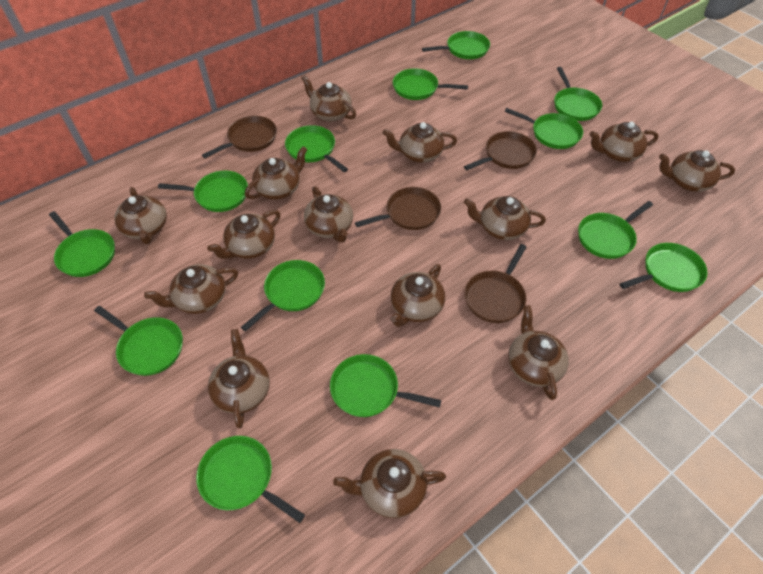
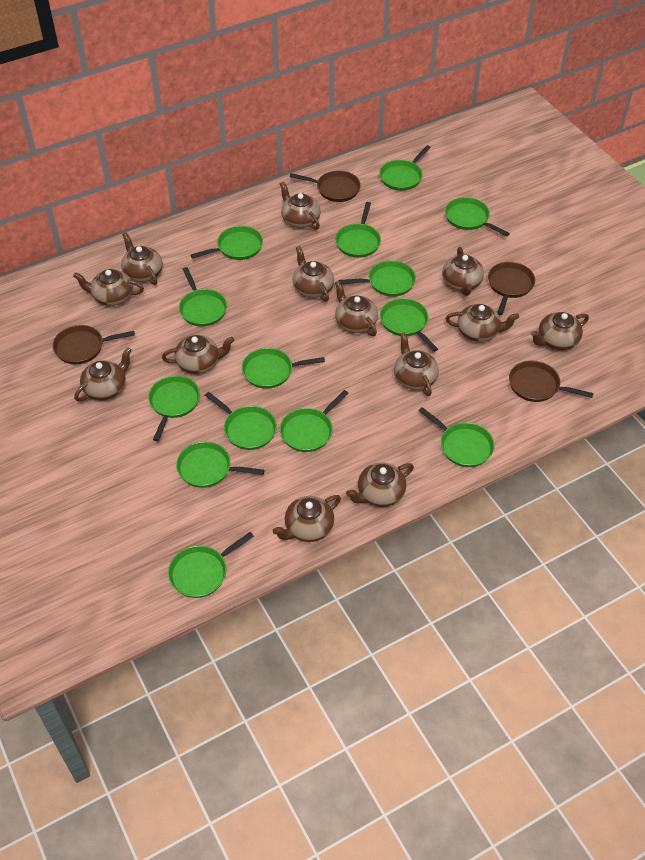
brown teapot: [114,187,167,244] [144,264,238,314] [207,210,280,259] [208,329,270,428] [245,146,308,200] [301,75,356,122] [304,186,353,243] [333,449,446,518] [383,122,457,163] [390,264,445,327] [464,196,546,240] [508,305,569,400] [589,122,659,162] [659,150,735,192] = 14 -> [73,269,144,306] [74,347,132,401] [121,232,163,285] [162,335,234,374] [273,495,341,542] [280,182,321,230] [293,246,334,302] [335,281,378,336] [346,462,414,507] [394,332,439,396] [442,247,484,296] [445,304,519,342] [531,312,589,350] = 13
green pan: [49,211,115,277] [94,306,183,376] [158,170,248,212] [196,436,305,523] [241,260,325,332] [285,125,348,172] [330,354,441,417] [393,68,468,100] [422,31,490,59] [505,108,583,149] [554,67,602,121] [578,201,653,259] [619,243,707,292] = 13 -> [148,376,200,441] [168,532,254,598] [176,441,265,488] [179,267,227,326] [191,226,263,260] [205,392,277,450] [242,348,325,389] [280,390,348,452] [335,202,381,258] [339,260,416,297] [379,145,431,191] [380,298,438,352] [418,407,495,467] [445,197,510,237] = 14

